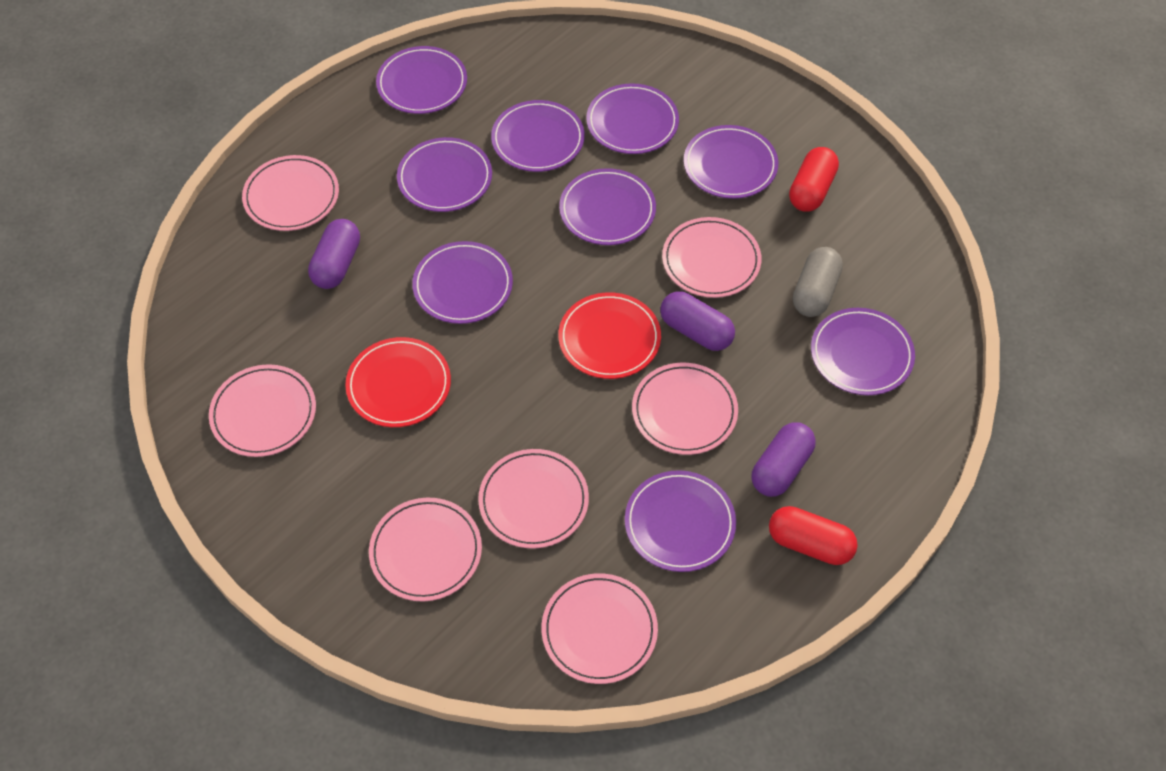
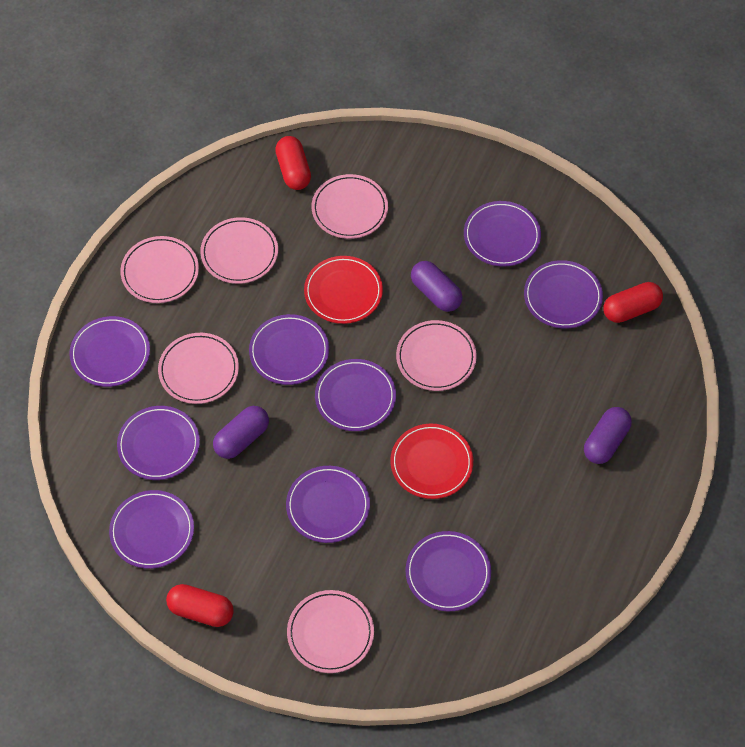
grey capsule: [793,247,843,317] = 1 -> none = 0
pink plate: [209,364,316,457] [242,155,339,231] [369,498,482,602] [478,449,589,548] [542,573,658,684] [632,363,738,455] [662,217,762,298] = 7 -> [120,236,199,303] [158,333,239,404] [200,217,278,284] [287,590,374,673] [312,174,388,239] [396,320,477,391] = 6
red capsule: [769,506,858,565] [789,147,839,212] = 2 -> [166,584,234,627] [275,136,311,190] [603,282,663,323] = 3

